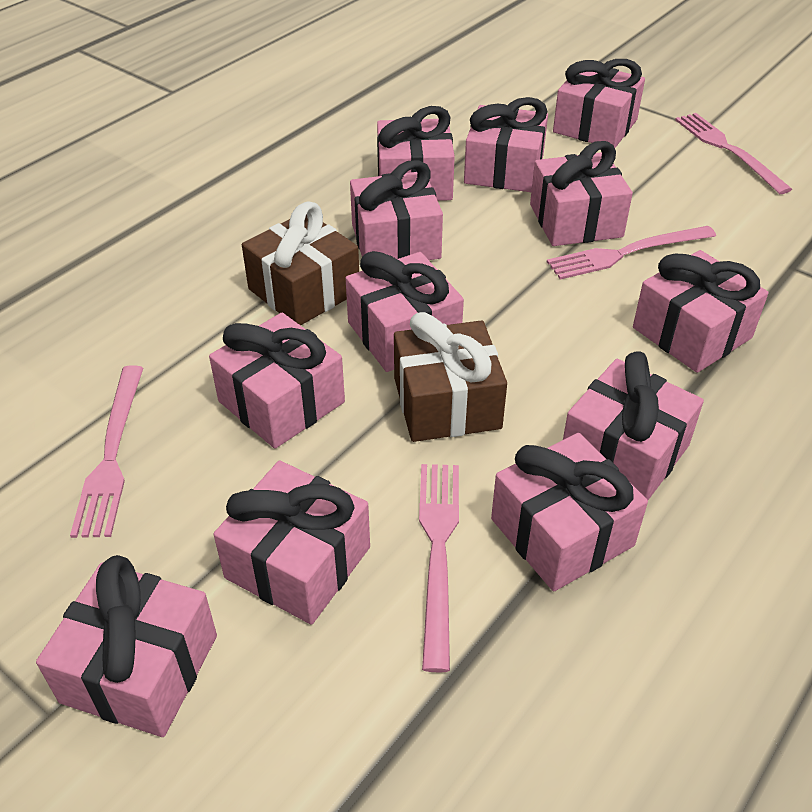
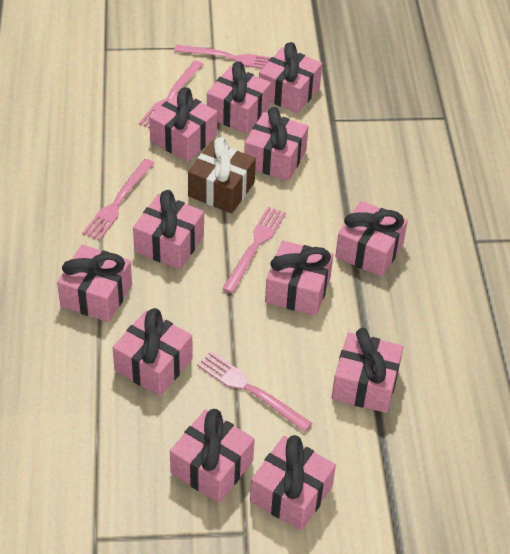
brown gift: [242,202,359,325] [394,312,507,442] = 2 -> [188,137,256,213] = 1
pink fork: [70,365,143,538] [419,464,459,672] [547,226,716,279] [675,113,792,194] = 4 -> [82,159,154,241] [139,60,203,128] [174,45,271,69] [197,351,312,432] [222,207,286,294] = 5

